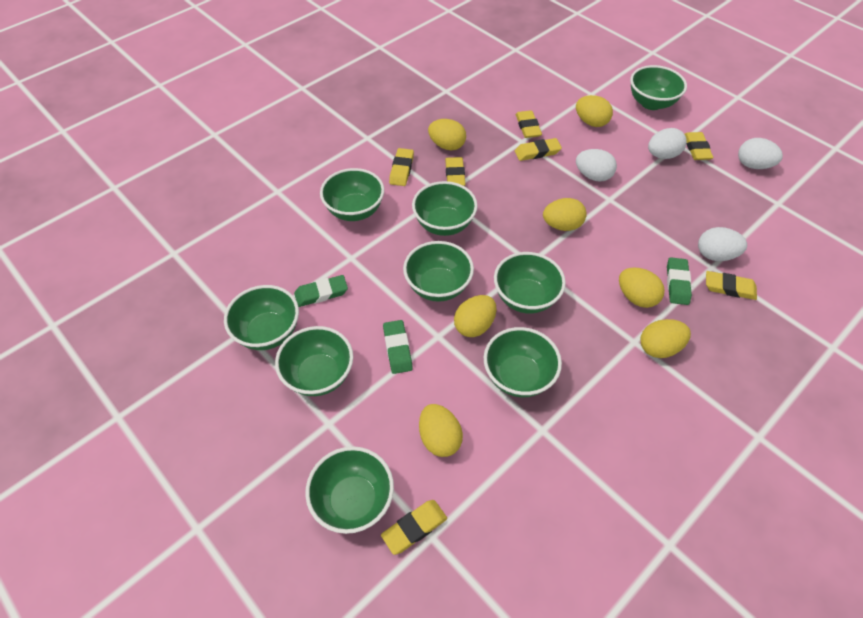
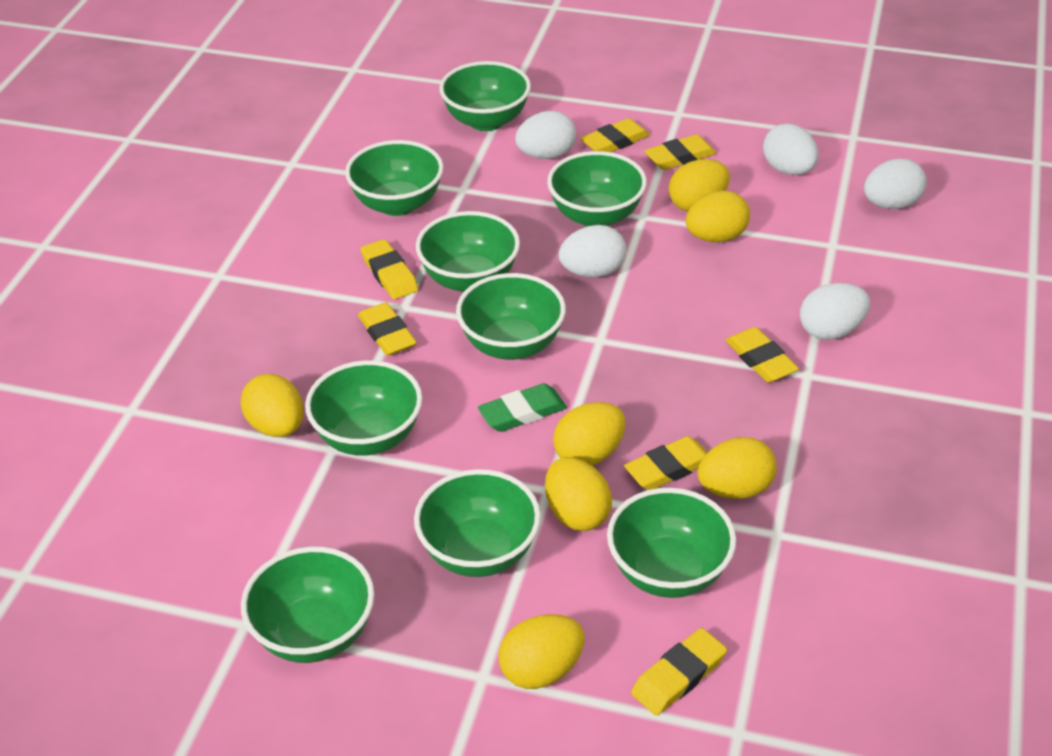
green eraser: [294,275,348,307] [383,320,413,374] [667,257,692,305] = 3 -> [478,383,567,432] = 1
white egg: [576,149,617,182] [648,128,687,159] [698,227,747,261] [738,138,783,169] = 4 -> [515,111,576,159] [559,225,627,277] [763,123,819,175] [800,283,870,340] [864,158,927,209] = 5

